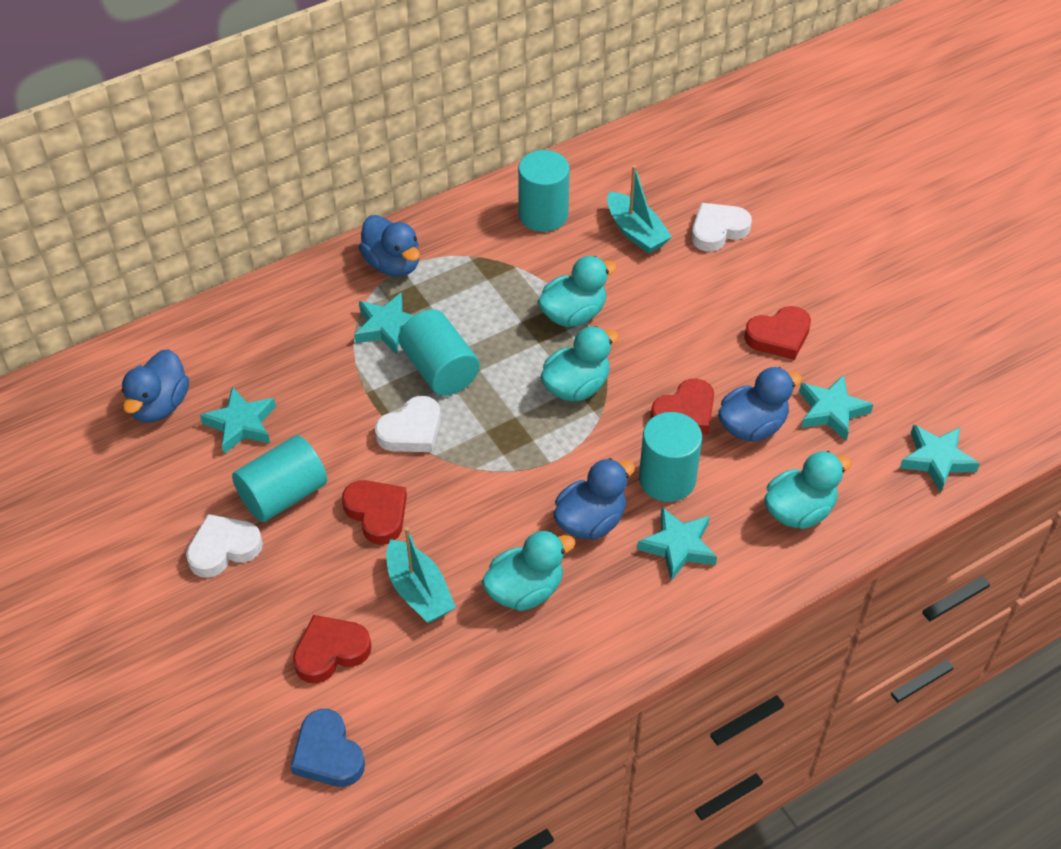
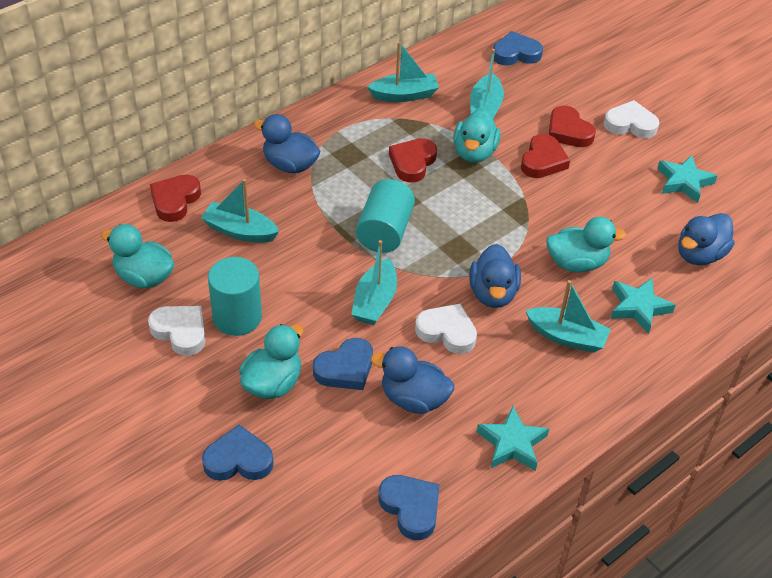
blue heart: [290,709,365,787] = 1 -> [202,425,274,481] [313,338,373,390] [378,475,440,540] [493,31,543,66] = 4
turquoise boat: [386,527,456,623] [607,165,672,254] = 2 -> [201,179,279,243] [351,240,397,325] [367,42,439,102] [470,49,504,118] [526,280,611,353] = 5
turquoise cylinder: [232,435,327,522] [399,309,480,396] [518,150,570,232] [639,412,702,502] = 4 -> [208,257,262,336] [356,179,415,253] = 2
turquoise star: [200,386,276,454] [354,292,414,355] [637,507,717,581] [799,374,874,441] [900,425,980,492] = 5 -> [477,406,549,471] [611,278,676,334] [657,155,718,203] = 3

